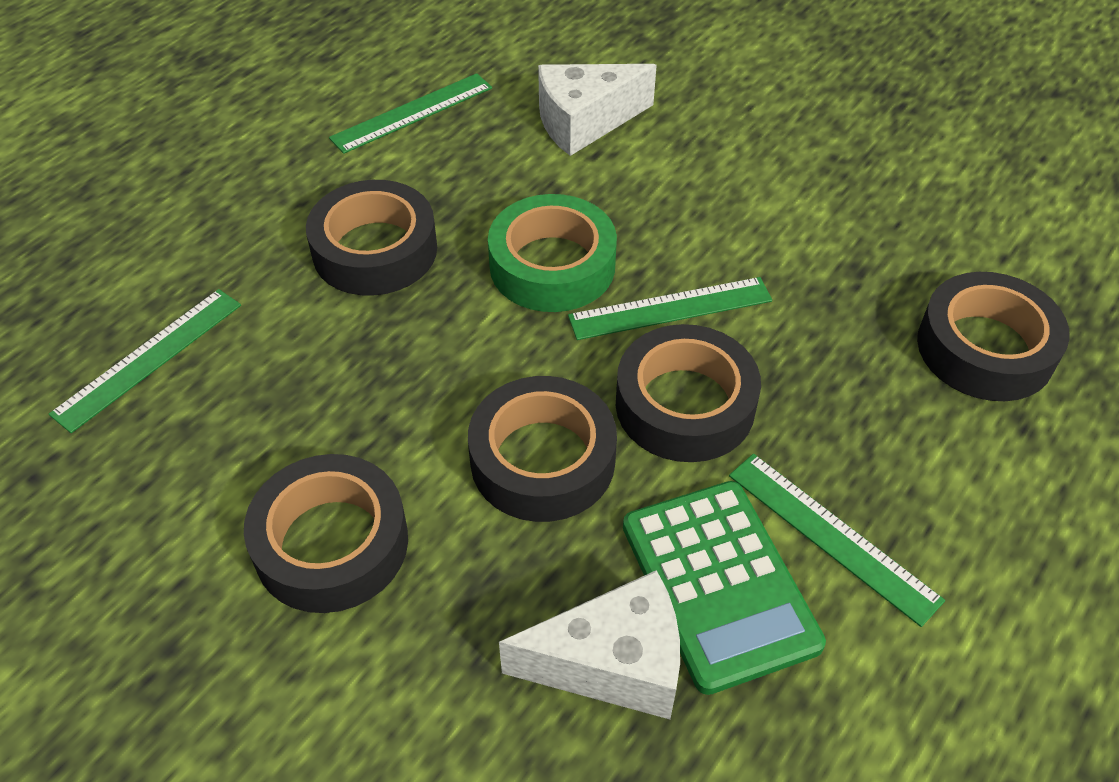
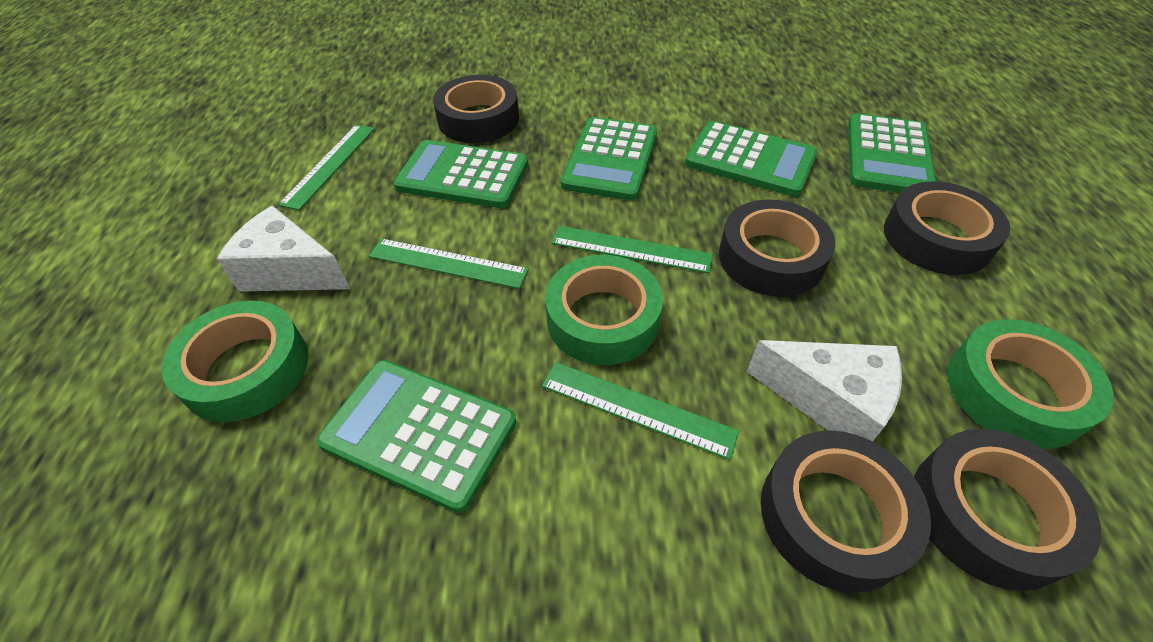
green calculator: [623,481,826,695] = 1 -> [317,360,516,513] [393,140,528,208] [561,117,657,201] [685,121,817,197] [848,113,936,193] = 5
green tape: [488,194,617,312] = 1 -> [161,301,308,422] [545,255,663,365] [947,319,1114,449] = 3

